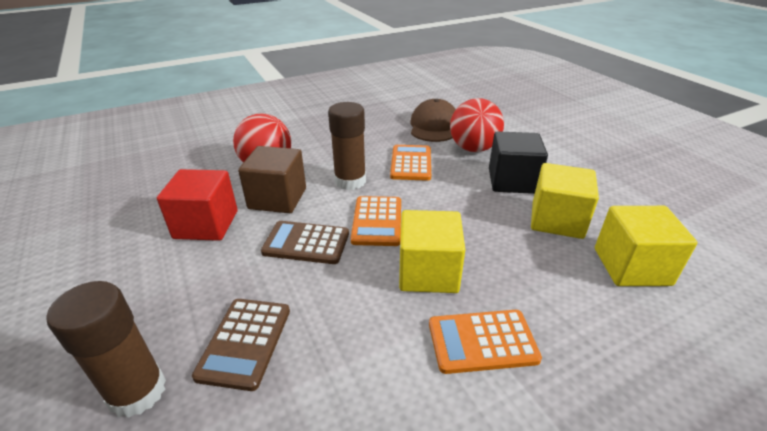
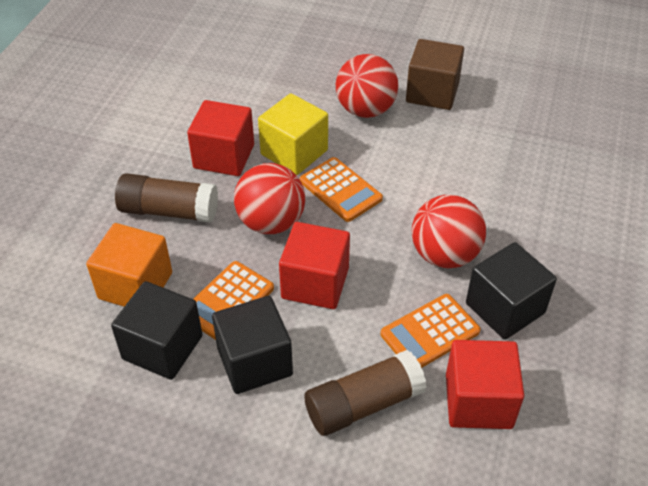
black cube: [489,131,548,194] = 1 -> [111,281,203,380] [212,296,293,394] [466,242,557,340] = 3
brown calculator: [192,299,290,391] [261,221,349,264] = 2 -> none = 0
brown cap: [411,99,456,142] = 1 -> none = 0
orange cube: none = 0 -> [86,223,172,307] = 1
red ball: [233,114,291,163] [450,98,504,152] = 2 -> [234,163,305,234] [336,54,398,118] [412,195,486,268] = 3
red cube: [157,169,238,241] = 1 -> [187,100,254,176] [279,222,350,309] [446,340,524,429] = 3
yellow cube: [399,210,465,293] [531,163,599,239] [595,206,697,286] = 3 -> [258,93,328,175] = 1

